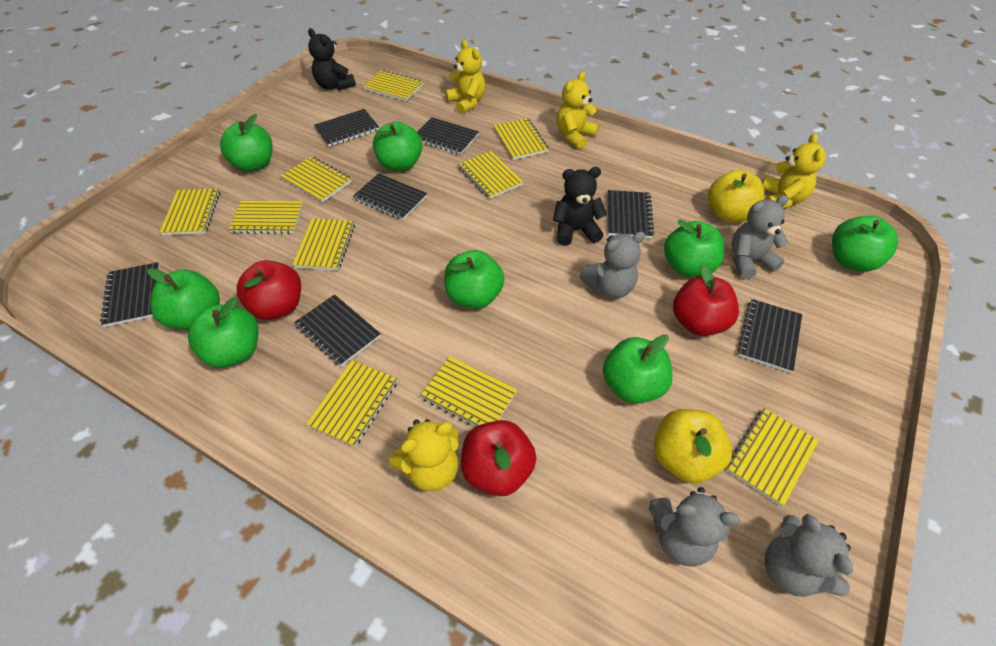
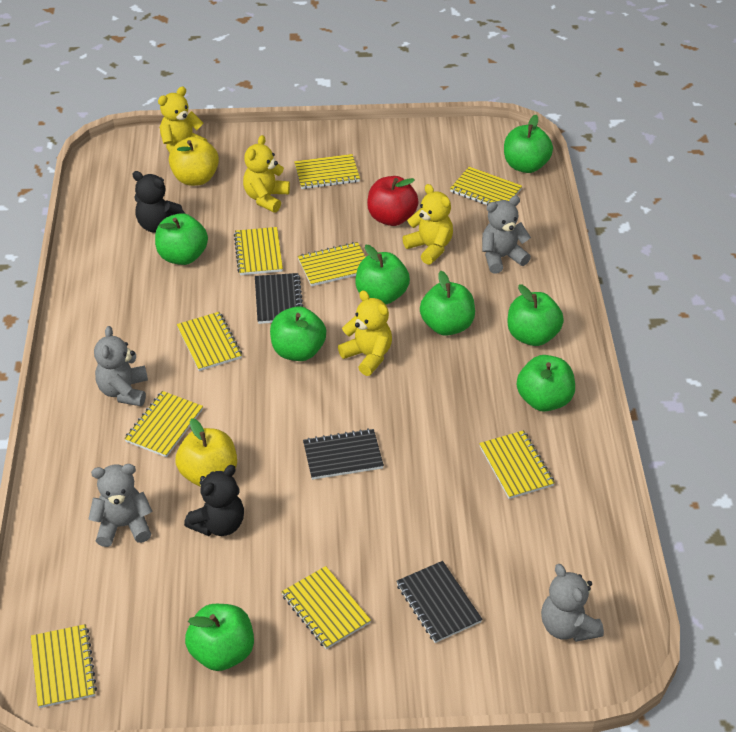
black notebook: [100,262,160,327] [294,294,381,367] [314,109,379,147] [353,173,427,220] [417,117,479,155] [608,190,654,238] [738,299,802,373] = 7 -> [255,273,303,324] [303,428,384,480] [396,561,482,643] = 3
red apple: [237,260,301,320] [461,420,537,496] [673,263,739,336] = 3 -> [367,176,419,226] = 1
yellow notebook: [159,188,220,235] [229,201,303,234] [281,156,352,203] [292,218,355,271] [306,361,398,447] [362,70,424,101] [420,356,517,427] [458,151,523,199] [493,118,549,160] [726,408,819,507] = 10 -> [31,624,97,708] [124,391,203,457] [177,312,242,371] [234,227,283,275] [282,566,371,649] [294,154,360,189] [298,242,365,286] [450,167,522,206] [479,430,555,499] = 9

